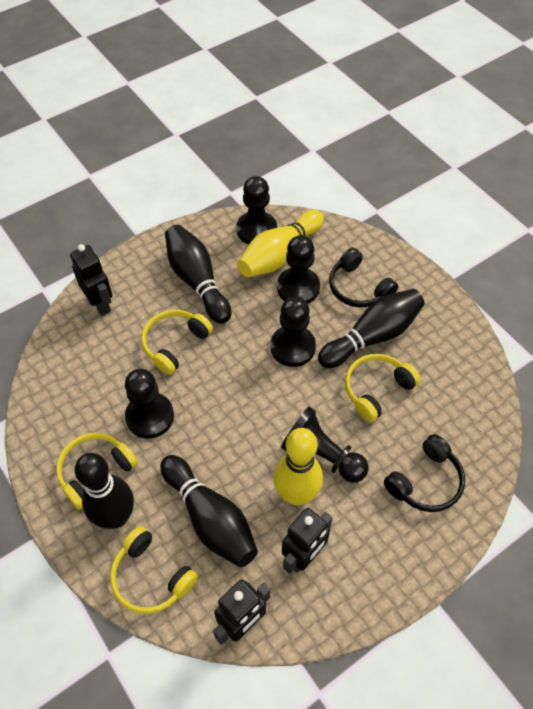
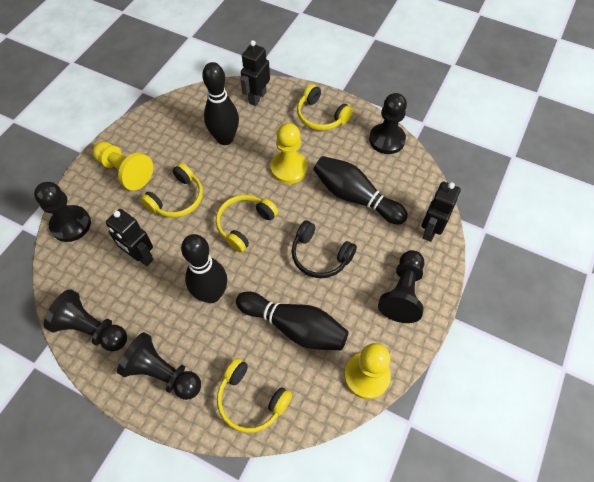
black headphones: [329,248,398,307] [384,434,465,512] = 2 -> [292,220,357,278] = 1
yellow bowling pin: [237,210,324,277] [274,428,323,505] = 2 -> none = 0
yellow pawn: none = 0 -> [92,141,153,191] [271,123,308,184] [344,343,391,399] = 3

